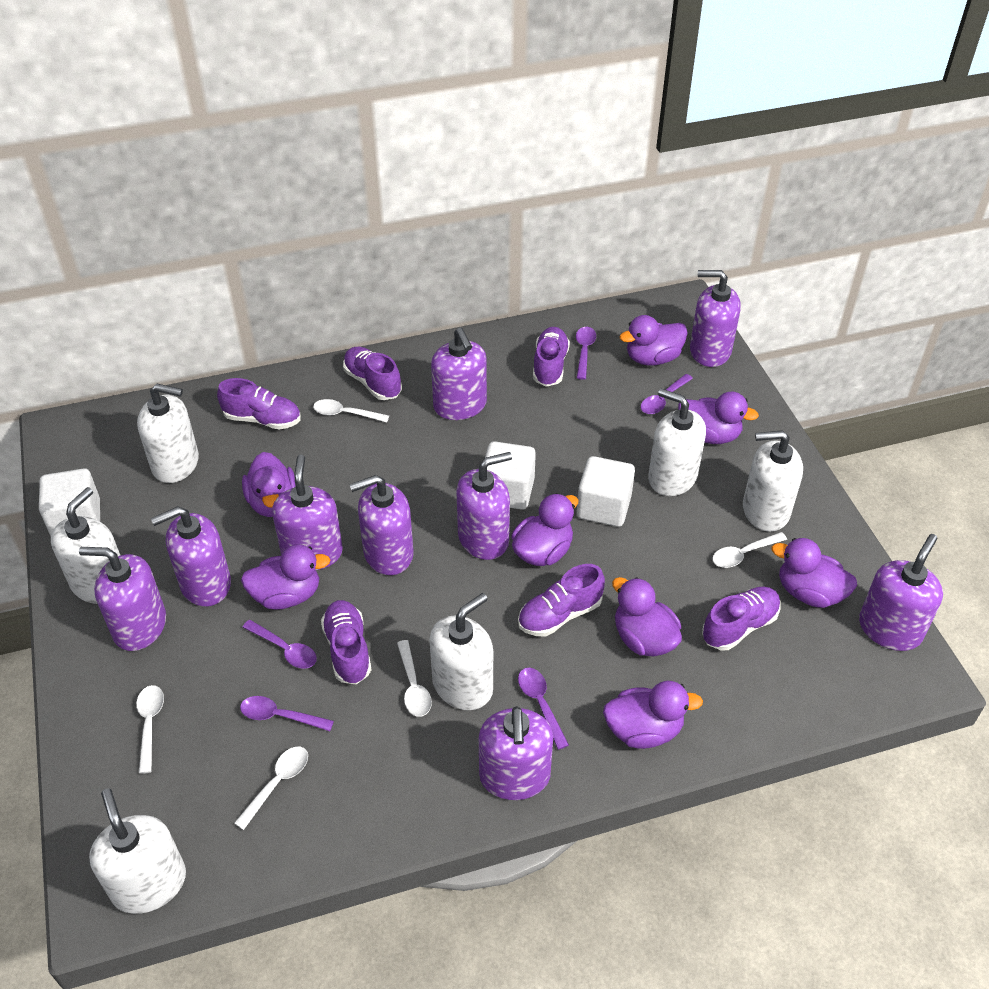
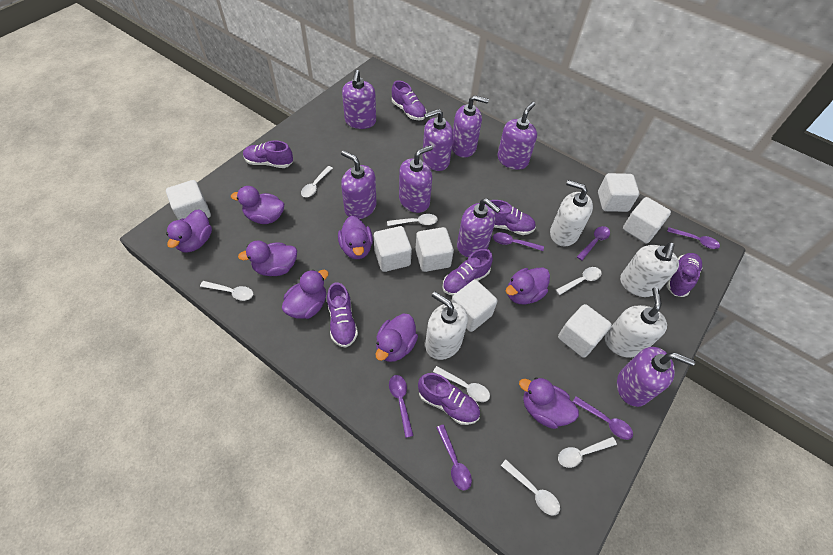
purple shoe: [217,378,301,430] [321,600,372,684] [343,347,402,400] [518,564,605,637] [533,327,570,387] [702,587,781,650] = 6 -> [243,140,293,168] [327,282,358,348] [392,80,427,120] [418,373,480,425] [442,249,493,296] [490,200,536,235] [667,253,702,297] = 7
purple soap dispenser: [79,547,166,651] [151,506,231,606] [272,455,343,570] [349,475,413,575] [431,328,487,420] [457,452,512,560] [479,706,553,800] [690,270,741,367] [859,534,943,651] = 9 -> [341,150,376,219] [342,70,376,129] [399,145,433,213] [422,109,453,171] [452,95,489,158] [457,198,501,257] [497,102,537,170] [617,347,695,407] = 8
purple spoon: [240,696,334,731] [242,620,317,668] [518,668,569,750] [576,327,596,380] [641,374,693,414] = 5 -> [389,375,413,438] [436,424,472,490] [493,232,544,251] [573,396,633,440] [577,226,610,261] [667,227,720,249] = 6
white cube: [39,468,100,536] [485,441,536,510] [577,456,635,527] = 3 -> [166,180,211,220] [374,226,412,272] [415,227,454,272] [451,280,497,332] [558,304,612,358] [598,173,639,212] [623,197,671,243] = 7
white soap dispenser: [51,487,120,604] [89,788,186,914] [137,384,199,483] [429,593,493,710] [648,389,706,496] [743,430,803,532] = 6 -> [425,292,468,360] [550,180,593,247] [605,287,667,358] [620,242,679,297] = 4
white spoon: [136,685,164,774] [234,747,308,830] [313,399,389,422] [397,640,432,717] [713,532,787,568] = 5 -> [200,281,253,301] [301,166,333,197] [387,214,438,226] [433,366,490,402] [501,460,560,516] [556,267,602,295] [558,437,617,468] = 7

